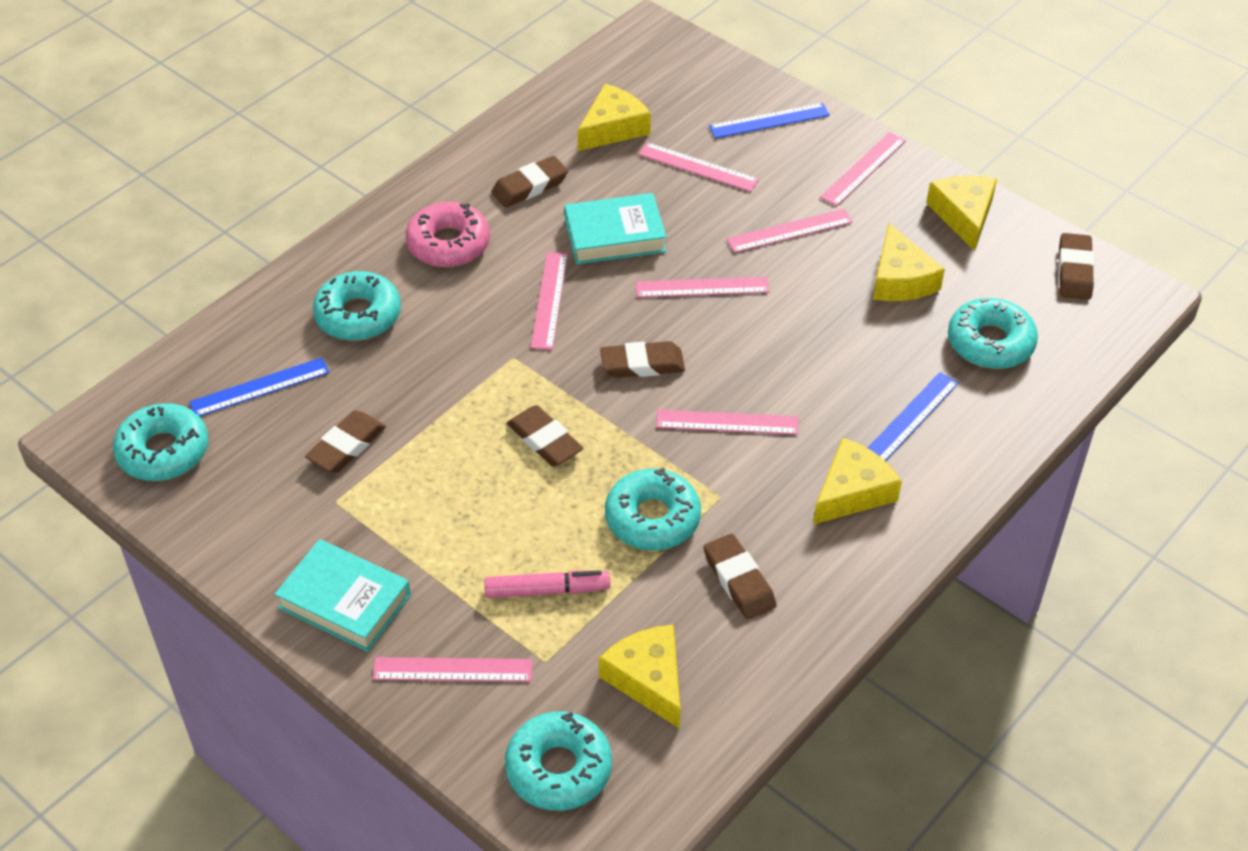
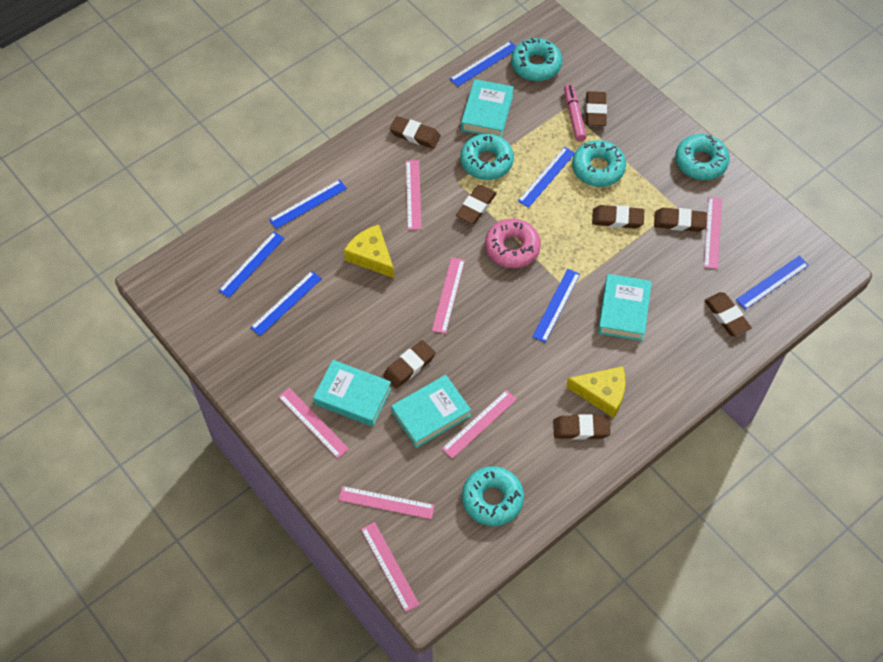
blue ruler: [189,357,330,416] [709,103,830,138] [868,372,959,461] = 3 -> [218,232,285,298] [250,271,322,336] [269,179,347,229] [450,41,516,87] [518,147,575,208] [532,269,580,343] [736,256,809,310] = 7
brown eraser: [305,410,386,473] [491,156,568,208] [507,405,583,466] [600,341,685,378] [704,534,777,620] [1058,233,1094,300] = 6 -> [383,340,436,389] [389,116,441,149] [456,185,497,224] [553,414,611,440] [586,91,607,126] [592,205,644,229] [654,208,707,232] [704,292,752,336] = 8
turquoise book: [274,539,411,652] [565,193,666,264] = 2 -> [313,360,392,427] [391,375,471,448] [461,79,514,137] [598,274,652,341] = 4
yellow cheese: [578,84,651,151] [599,625,681,729] [813,438,902,525] [873,223,945,301] [926,175,997,251] = 5 -> [344,225,394,278] [566,366,626,418] = 2

